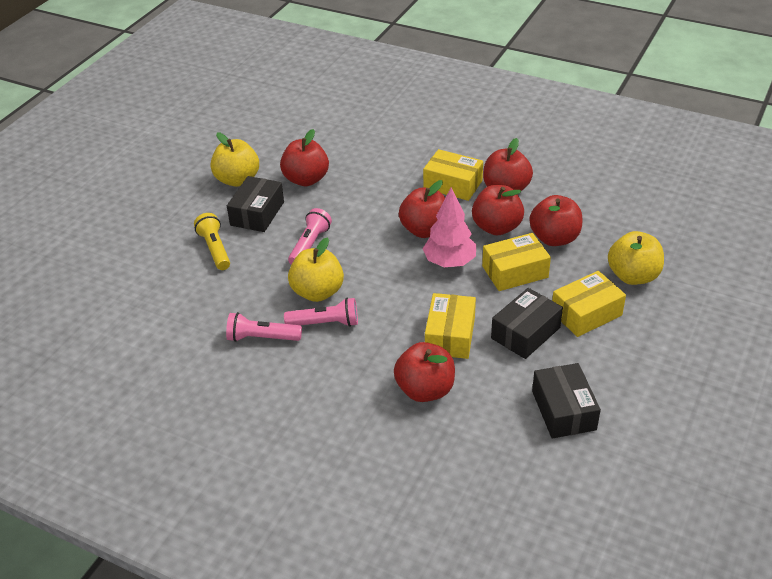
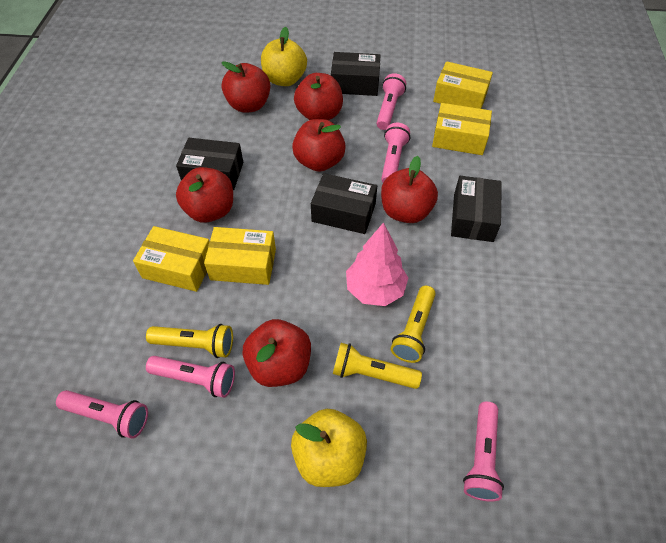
black box: [227,176,284,232] [491,288,563,359] [532,363,601,438] = 3 -> [176,138,243,190] [311,173,377,234] [331,52,380,96] [451,176,502,242] = 4
pink flashlight: [226,312,302,342] [284,298,358,327] [288,208,332,265] = 3 -> [56,390,148,439] [146,356,235,398] [376,73,406,130] [381,123,410,182] [463,402,504,502] = 5
yellow apple: [211,132,259,187] [288,237,344,302] [608,231,664,285] = 3 -> [261,27,307,86] [291,409,367,487] = 2
yellow flashlight: [194,213,230,270] = 1 -> [146,324,233,358] [333,343,422,389] [391,286,436,363] = 3

